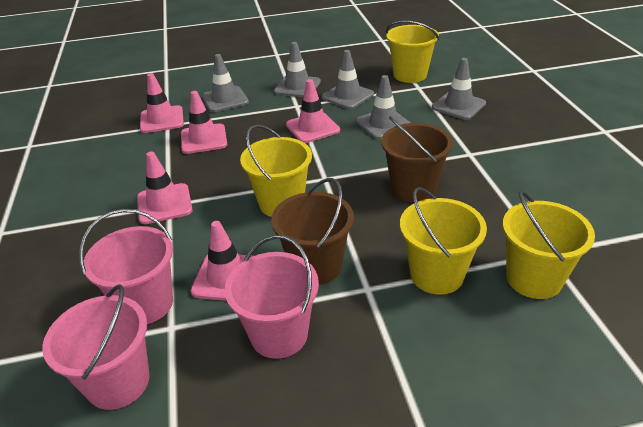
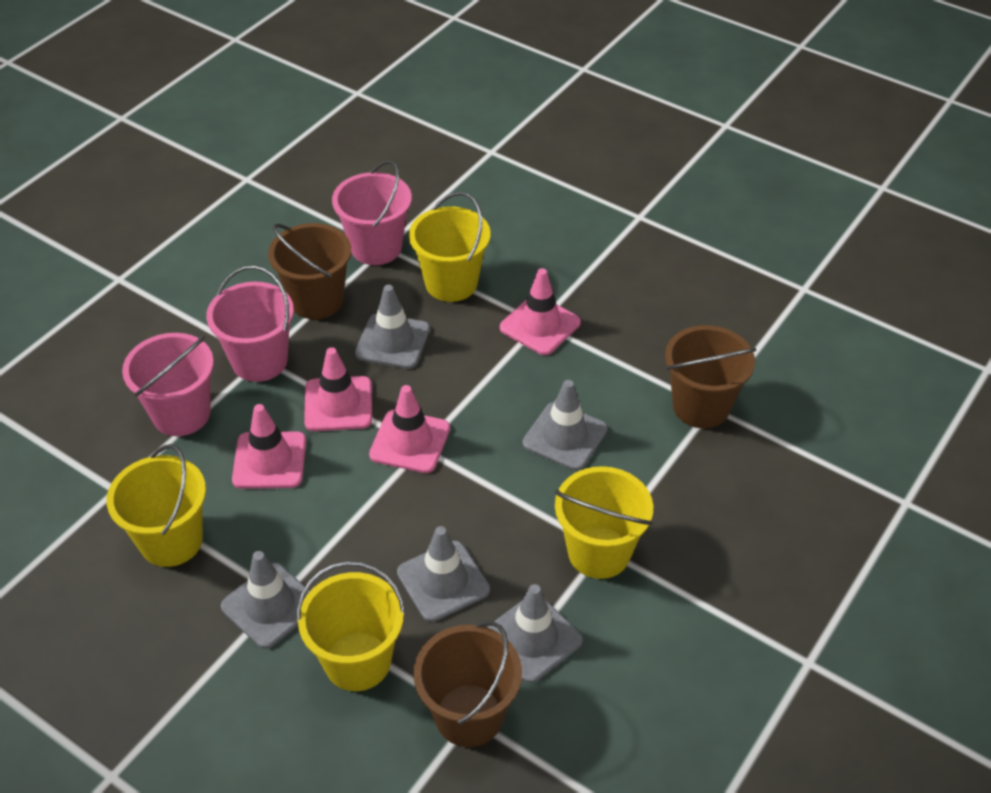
brown bucket: [271,178,354,285] [381,116,453,202] = 2 -> [268,223,351,319] [413,621,522,747] [665,325,756,428] = 3
pink traffic cone: [137,151,193,224] [140,73,184,133] [181,91,227,154] [191,221,253,301] [286,79,340,143] = 5 -> [232,404,306,489] [304,347,372,431] [369,385,450,473] [500,268,581,355] = 4

